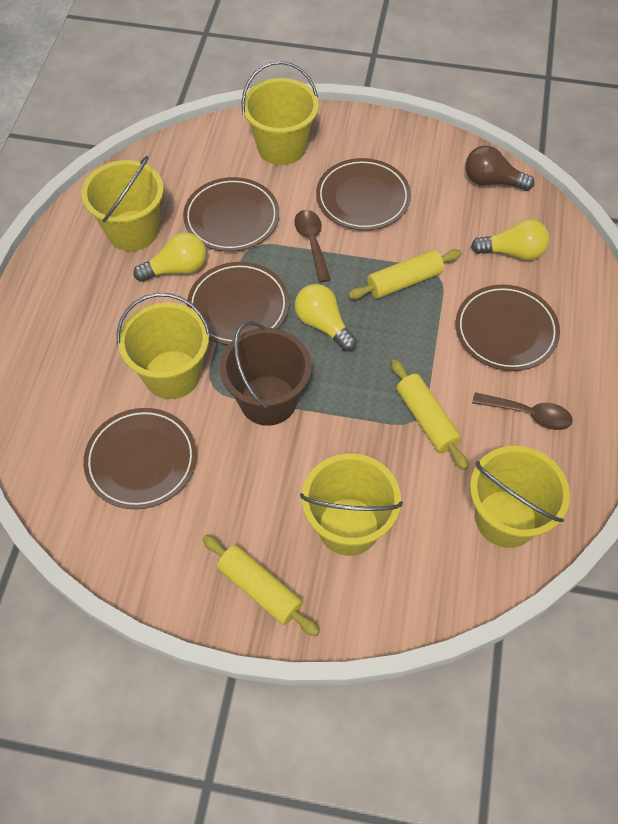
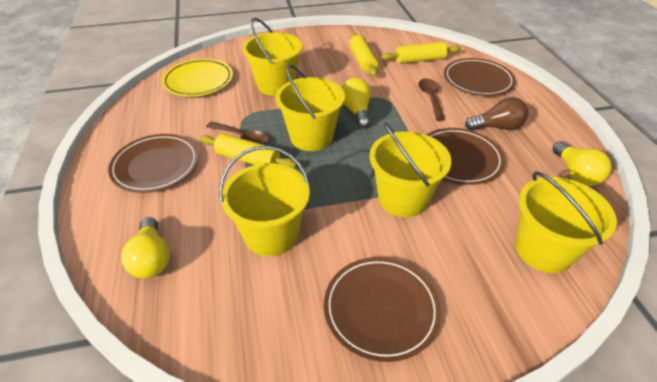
brown bucket: [220,321,312,426] = 1 -> none = 0
brown plate: [83,408,197,509] [183,177,279,252] [187,262,289,345] [316,158,411,230] [456,284,560,371] = 5 -> [108,134,199,193] [324,257,441,362] [426,128,505,185] [444,58,516,96] = 4
yellow plate: none = 0 -> [162,59,233,97] = 1

